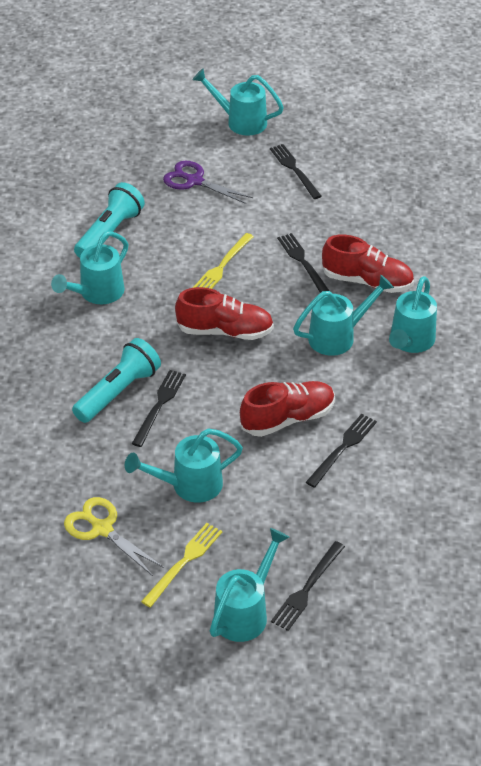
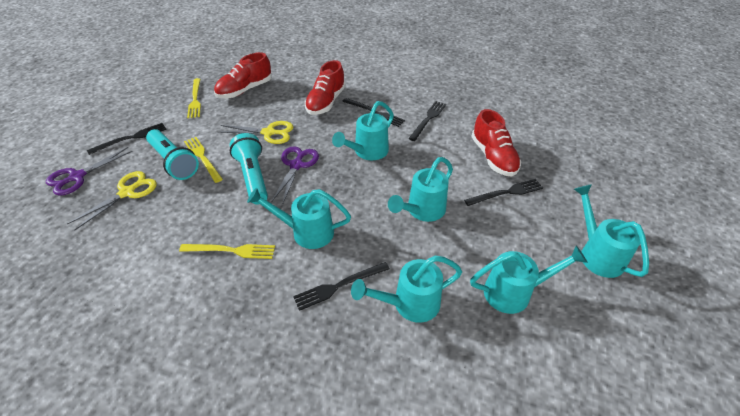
purple scissors: [163,161,253,204] = 1 -> [46,147,133,195] [271,146,319,203] = 2
yellow fork: [141,523,222,607] [193,233,254,289] = 2 -> [179,244,275,259] [184,137,223,183] [187,78,201,118] = 3
yellow scissors: [64,497,164,576] = 1 -> [67,171,157,231] [218,121,293,144] = 2

